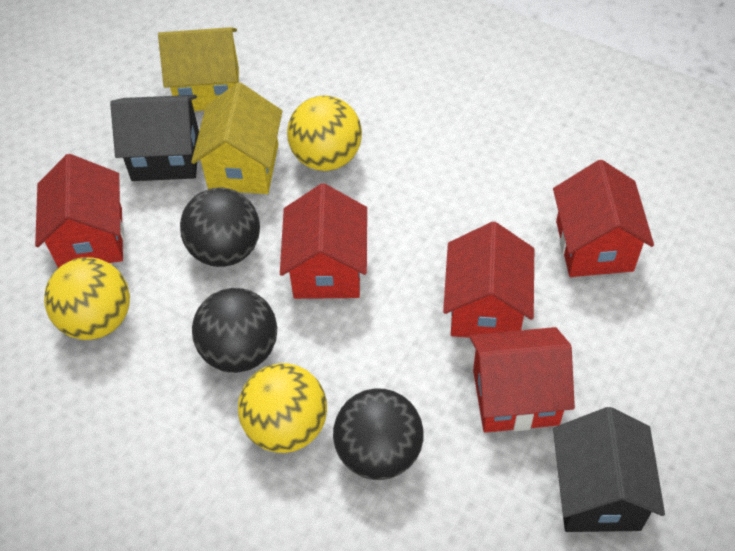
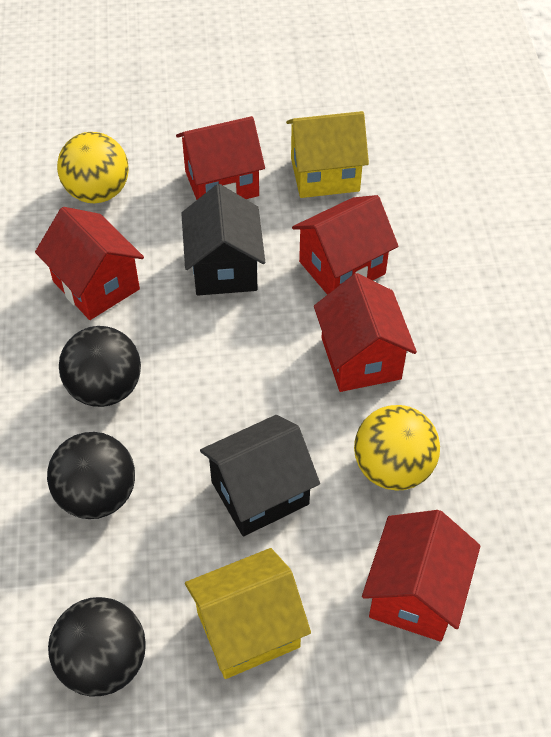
yellow ball: [44,257,130,340] [238,363,327,453] [287,95,362,171] = 3 -> [57,132,129,203] [354,405,440,491] = 2

